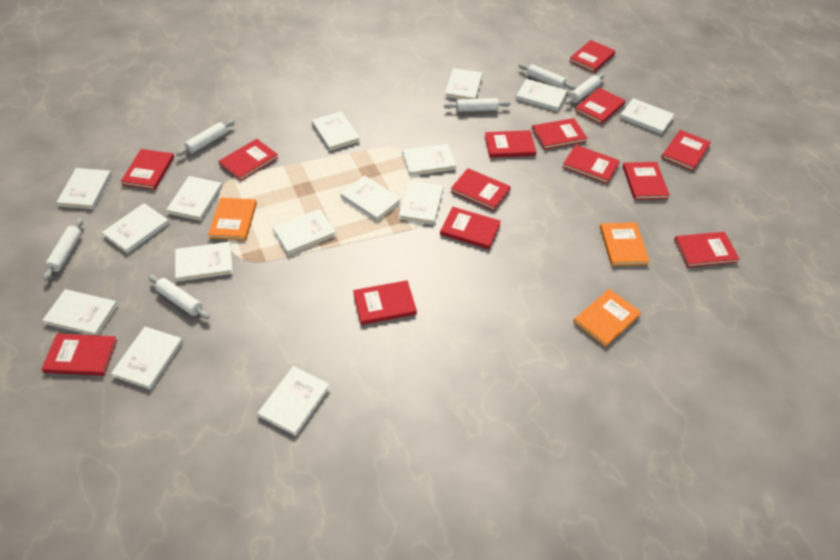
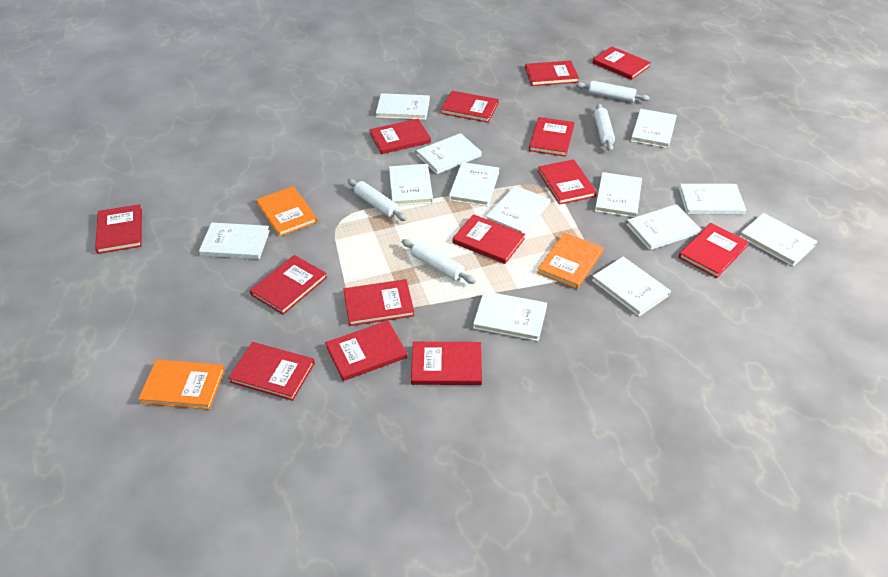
white book: [42,289,118,335] [56,168,112,209] [102,203,169,254] [111,327,183,390] [166,176,222,221] [175,242,233,282] [257,366,330,436] [273,209,336,255] [312,111,360,151] [341,176,401,221] [399,181,443,225] [402,144,457,176] [445,68,483,99] [516,79,567,111] [620,98,674,134] = 15 -> [199,223,270,259] [376,93,430,120] [389,164,433,205] [416,133,482,174] [449,162,499,206] [473,291,547,341] [486,185,550,233] [592,257,671,316] [595,172,642,218] [626,204,701,250] [631,109,677,148] [679,184,746,215] [739,213,817,267] = 13
white rolling pin: [43,218,83,281] [148,275,210,319] [176,120,235,156] [444,98,511,112] [518,64,576,90] [565,74,604,105] = 6 -> [347,179,407,221] [402,239,476,284] [576,81,650,102] [594,104,615,151] = 4

